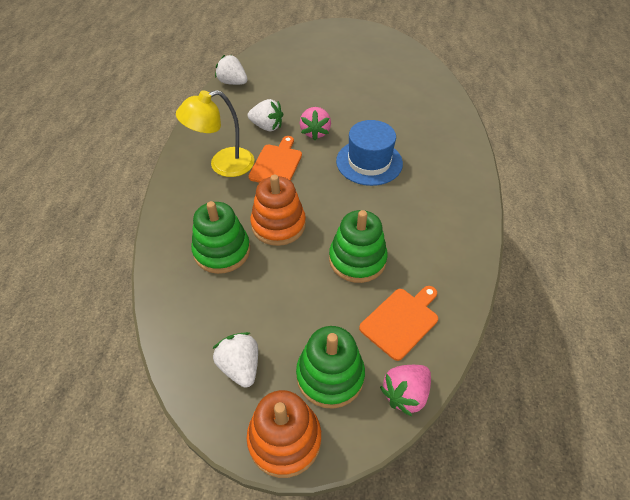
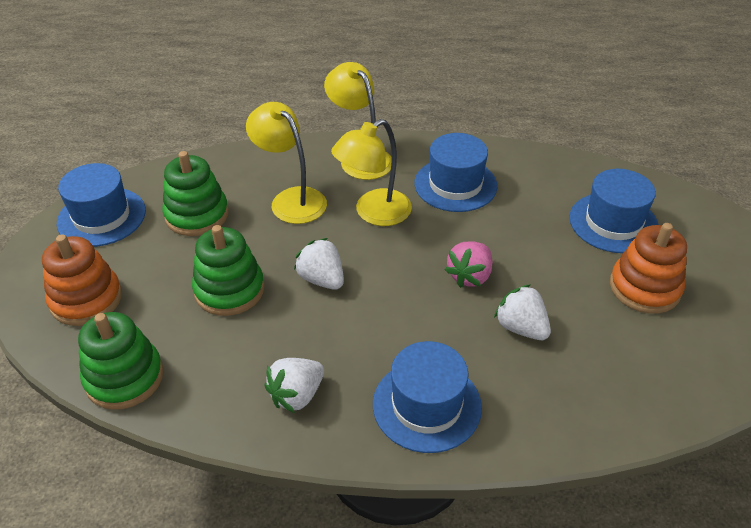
blue hat: [336,120,403,186] = 1 -> [57,163,146,247] [373,341,482,453] [414,133,497,212] [569,169,658,253] = 4
orange cutting board: [248,136,302,183] [359,286,438,361] = 2 -> none = 0
pink strawberry: [300,107,331,140] [380,365,431,417] = 2 -> [445,241,492,288] = 1
yellow lamp: [176,90,254,177] = 1 -> [246,102,327,224] [324,62,392,180] [331,119,412,226] = 3

